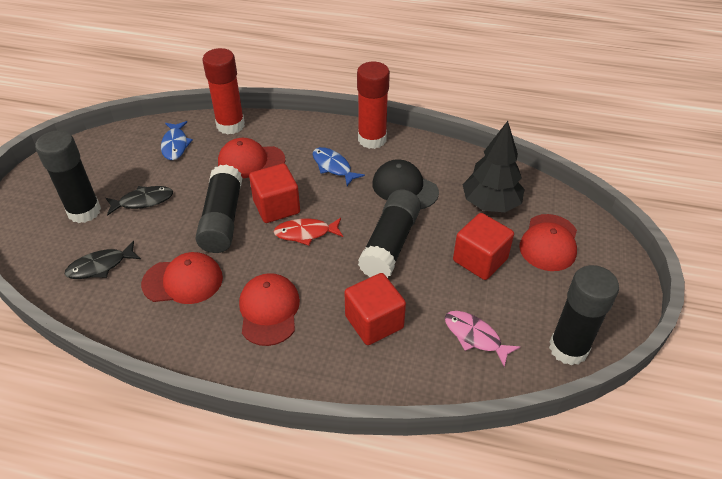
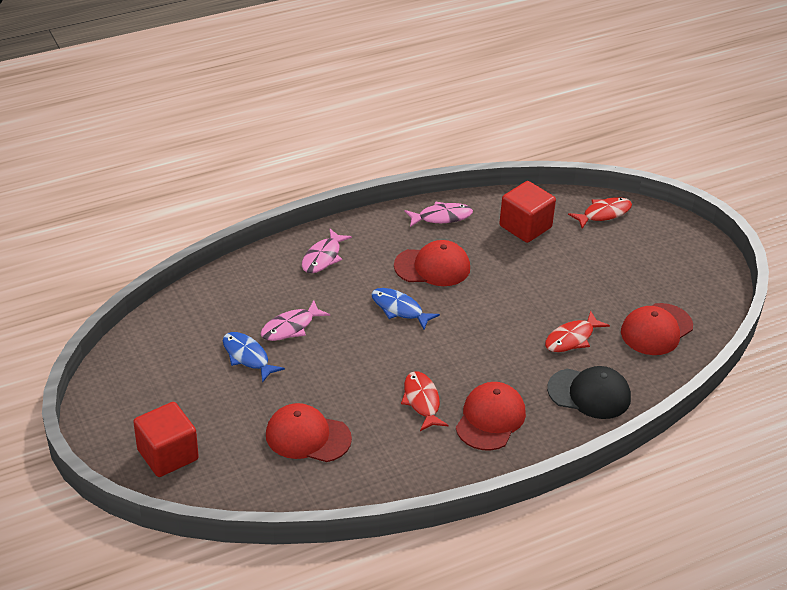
black fish: [64,241,141,279] [106,186,173,215] = 2 -> none = 0
black glue stick: [35,130,101,223] [195,165,242,253] [358,189,421,278] [549,265,619,366] = 4 -> none = 0
black tree: [463,121,525,212] = 1 -> none = 0
pink fish: [445,311,520,367] = 1 -> [260,300,330,341] [302,228,352,273] [404,201,473,227] = 3
red cube: [249,163,300,223] [344,273,406,345] [453,213,514,280] = 3 -> [133,402,199,477] [499,181,556,243] = 2
red fish: [273,218,343,246] = 1 -> [401,371,448,431] [545,311,610,352] [568,197,632,229] = 3
red glue stick: [203,48,245,135] [357,62,390,149] = 2 -> none = 0

